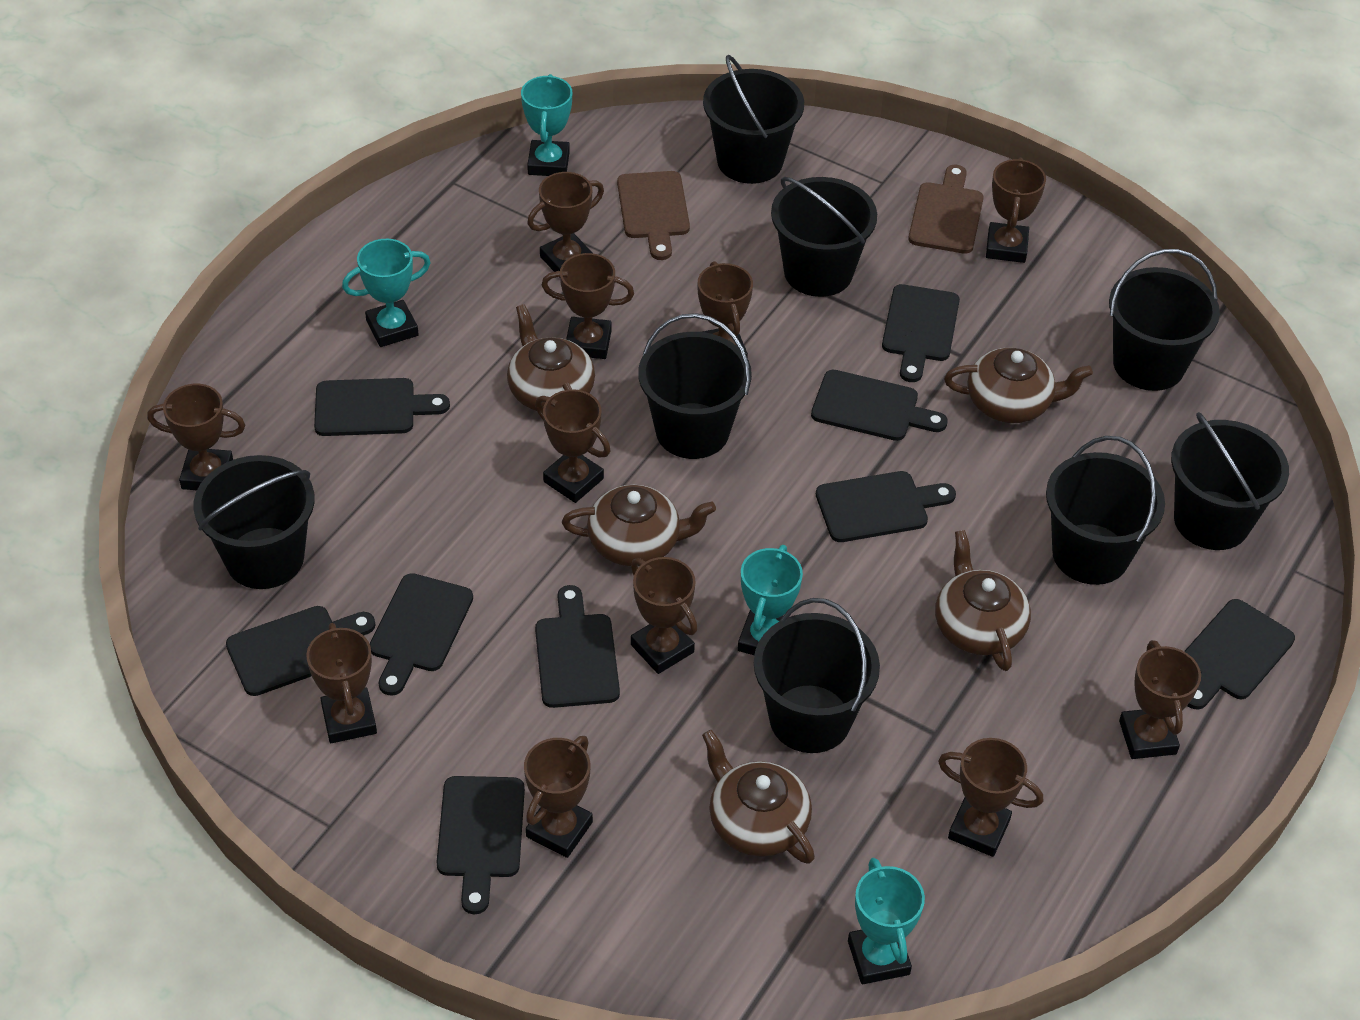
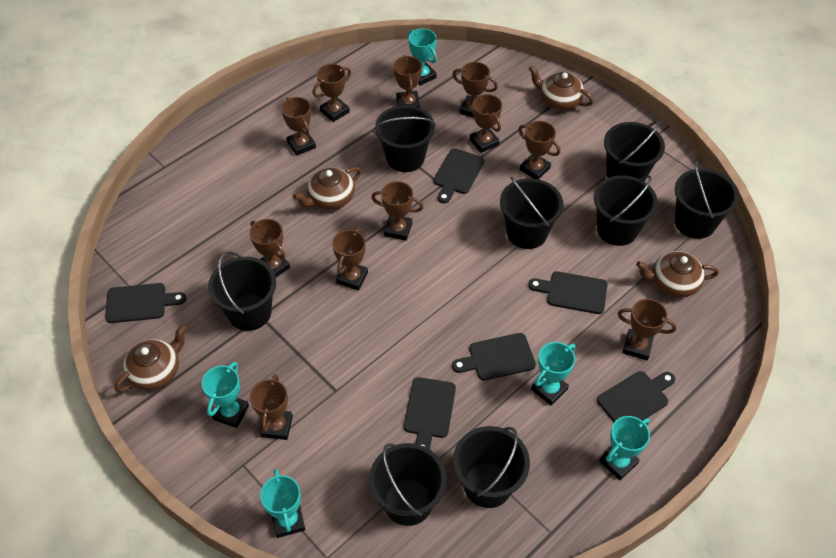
black cutting board: [226,606,375,696] [314,378,450,436] [370,573,473,696] [436,776,525,914] [535,585,620,708] [811,370,948,441] [816,471,956,542] [882,284,960,382] [1184,599,1295,710] = 9 -> [105,283,186,323] [404,377,456,449] [434,148,484,204] [452,333,536,381] [528,271,608,314] [597,371,675,422] = 6
brown cutting board: [617,171,690,260] [908,165,984,254] = 2 -> none = 0
brown teapot: [507,304,595,411] [562,485,716,566] [702,730,815,864] [935,530,1031,671] [944,348,1093,423] = 5 -> [115,324,187,392] [293,167,361,210] [528,65,594,110] [636,251,719,297] = 4
turquoise trophy: [342,239,431,347] [521,74,572,176] [738,545,803,655] [848,858,925,984] = 4 -> [202,362,249,428] [260,469,305,538] [408,29,437,86] [531,342,575,406] [599,416,650,480] = 5

